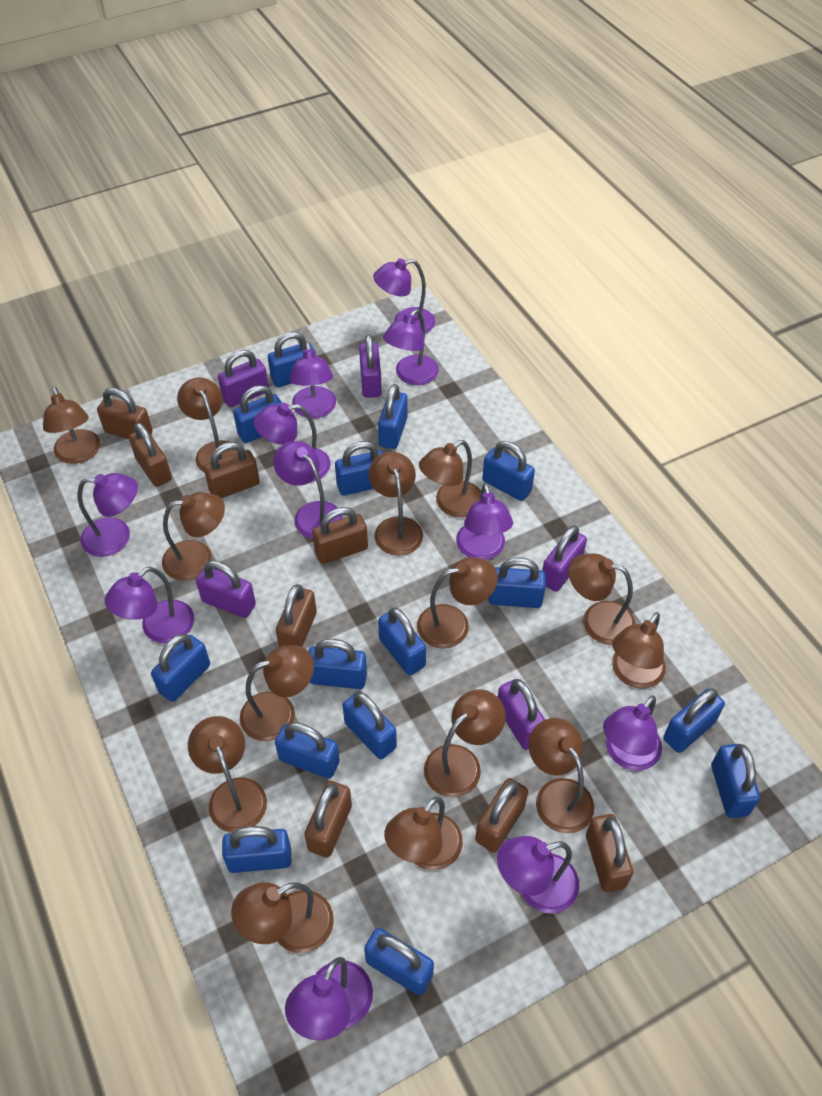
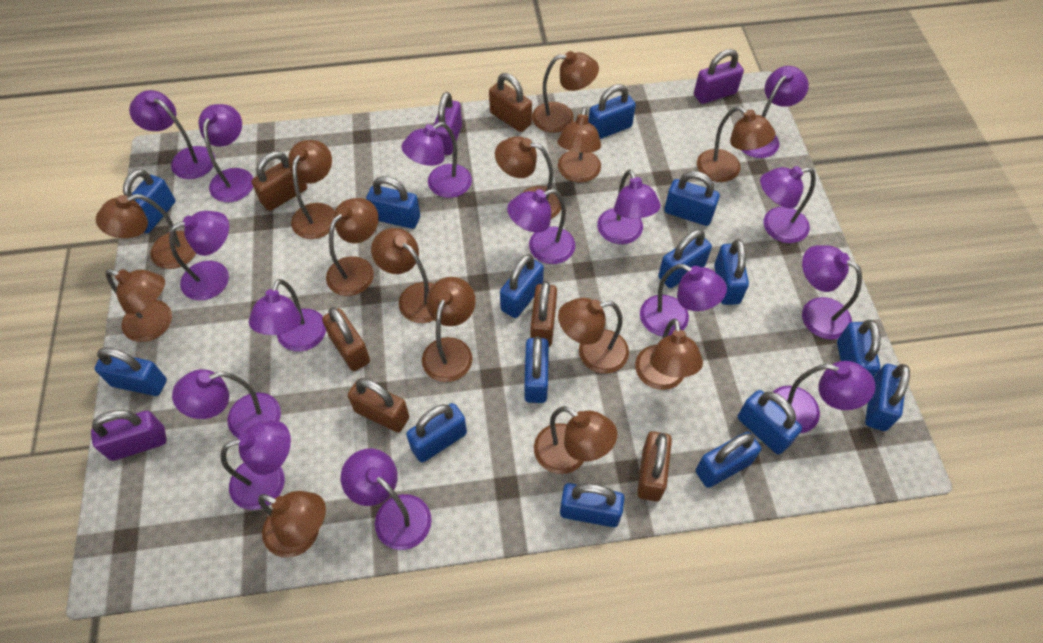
brown padlock: [97,388,153,439] [129,422,172,487] [204,442,260,498] [276,584,317,647] [305,781,352,858] [312,507,368,564] [475,778,528,853] [586,814,633,892] = 8 -> [251,151,307,211] [322,307,370,371] [348,378,409,433] [489,73,532,132] [530,281,557,347] [637,431,672,502] = 6
purple lamp: [78,473,138,557] [104,566,194,644] [254,403,331,482] [273,441,343,539] [285,957,373,1041] [289,342,336,418] [373,258,435,334] [383,309,439,385] [456,483,513,560] [497,836,579,914] [603,695,662,771] = 11 -> [129,90,215,179] [169,211,229,301] [172,369,281,438] [199,104,253,202] [220,420,291,510] [249,279,326,352] [341,449,432,550] [401,122,472,198] [507,189,575,264] [597,169,661,244] [640,264,727,336] [741,66,809,158] [760,166,816,243] [773,361,876,433] [802,245,862,339] = 15
purple padlock: [196,560,256,618] [218,350,269,407] [359,334,382,398] [498,679,545,750] [542,525,587,592] = 5 -> [91,410,166,461] [433,92,462,155] [694,49,744,104] = 3

